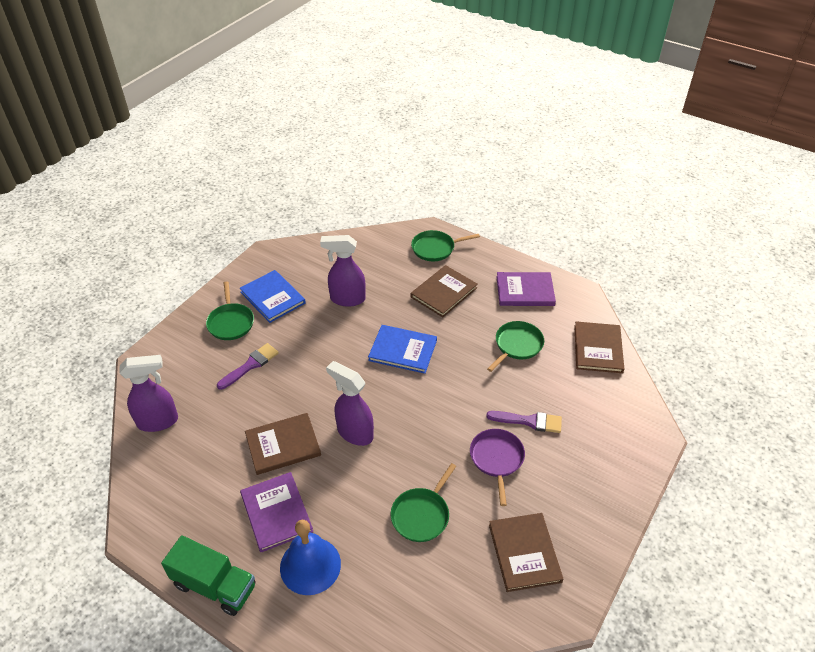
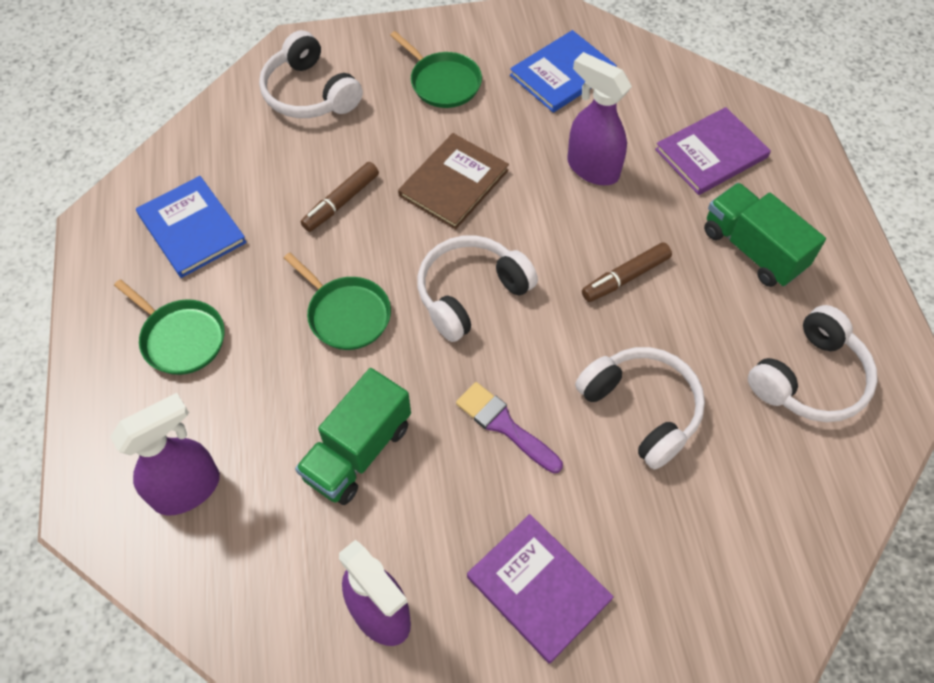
blue bell: [280,520,341,595] = 1 -> none = 0
brown book: [245,413,321,475] [411,265,478,317] [489,513,563,592] [574,321,624,373] = 4 -> [398,133,509,230] = 1
brown marker: none = 0 -> [301,162,379,232] [582,242,672,302] = 2
green pan: [206,281,254,340] [391,463,456,542] [411,230,480,261] [487,321,544,372] = 4 -> [114,279,225,375] [284,252,391,350] [390,31,482,108] = 3
green truck: [161,535,256,616] = 1 -> [295,368,411,505] [704,183,826,287] = 2
purple brush: [217,343,279,390] [486,411,562,433] = 2 -> [456,382,563,473] = 1
purple pan: [470,429,525,506] = 1 -> none = 0
white headphones: none = 0 -> [259,30,363,118] [417,235,538,342] [575,347,705,470] [748,305,878,422] = 4

